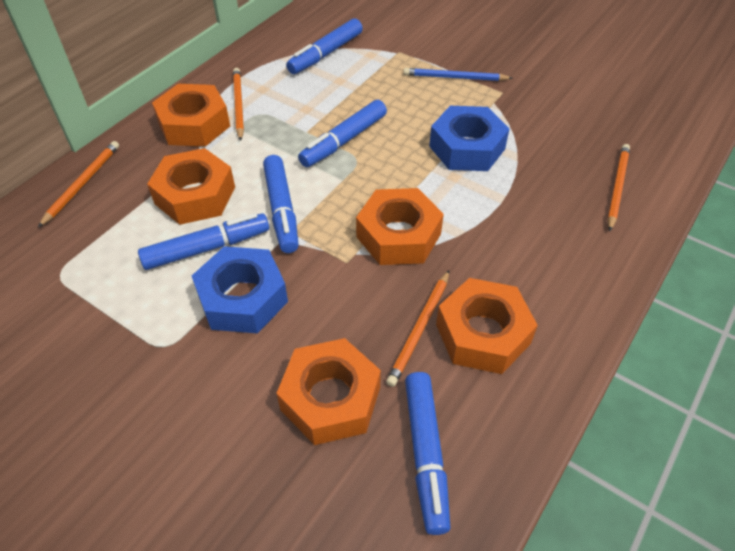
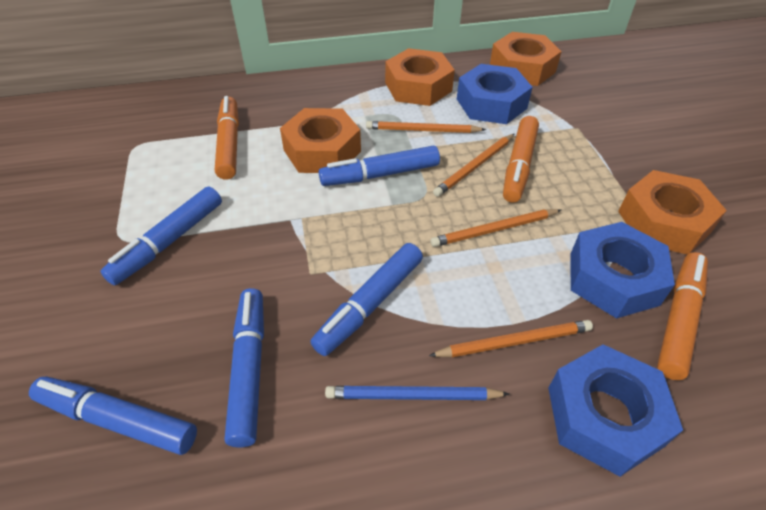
blue nut: [192,246,288,333] [429,106,509,171] = 2 -> [457,64,533,124] [548,344,683,477] [570,222,675,319] = 3
orange marker: none = 0 -> [215,96,239,180] [503,116,539,203] [657,252,708,380] = 3
orange nut: [147,148,235,225] [152,84,230,147] [276,338,381,445] [356,188,444,265] [436,278,538,374] = 5 -> [280,108,361,173] [385,48,455,106] [490,32,562,86] [618,170,727,255] = 4

